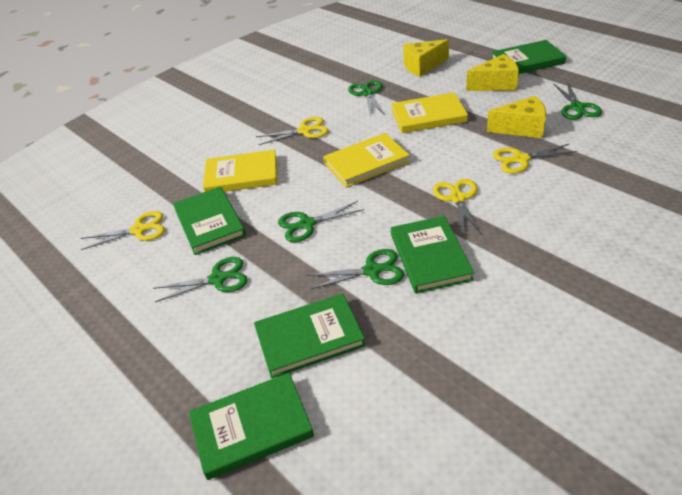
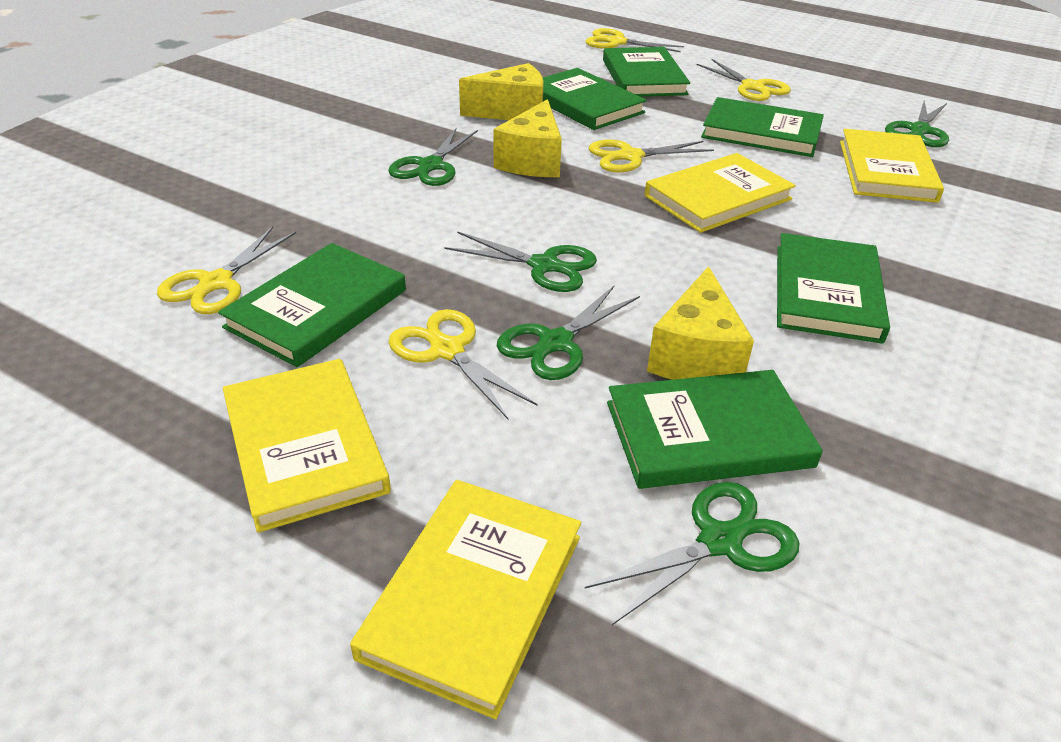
green book: [173,187,246,255] [189,373,314,480] [254,294,366,378] [391,216,474,294] [491,40,566,74] = 5 -> [218,243,406,367] [543,68,647,130] [603,47,690,97] [607,370,823,489] [701,97,824,157] [777,233,890,344] = 6
yellow book: [203,149,277,192] [323,133,410,188] [391,92,468,133] = 3 -> [223,359,391,533] [350,480,581,719] [645,153,796,233] [840,129,944,203] = 4
yellow scissors: [81,211,165,250] [256,117,329,145] [433,179,482,235] [493,144,577,173] = 4 -> [157,227,296,314] [388,309,538,419] [585,28,684,52] [589,140,714,172] [697,59,791,101] = 5

